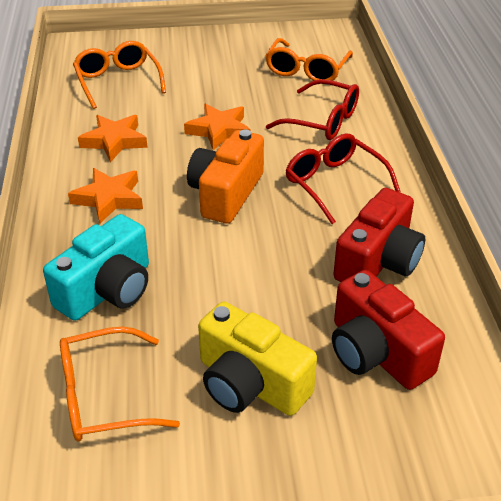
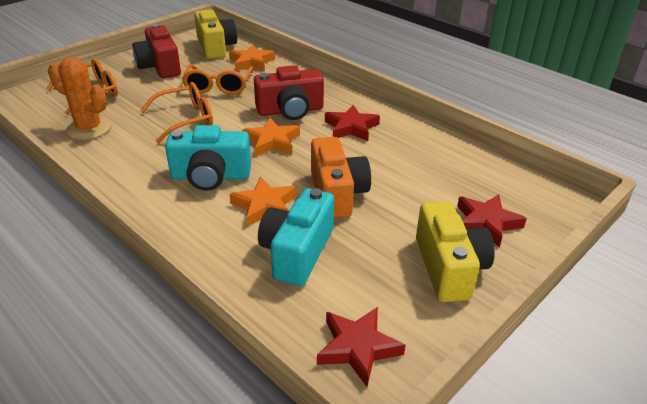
orange cactus: none = 0 -> [48,57,111,140] = 1
red glasses: [266,79,359,140] [285,133,401,224] = 2 -> none = 0
red star: none = 0 -> [317,307,406,387] [325,105,380,141] [457,194,527,248] = 3
turquoise camera: [43,214,149,321] = 1 -> [165,125,251,191] [258,188,334,286] = 2
yellow camera: [198,302,317,416] = 1 -> [194,10,237,59] [416,201,495,302] = 2

